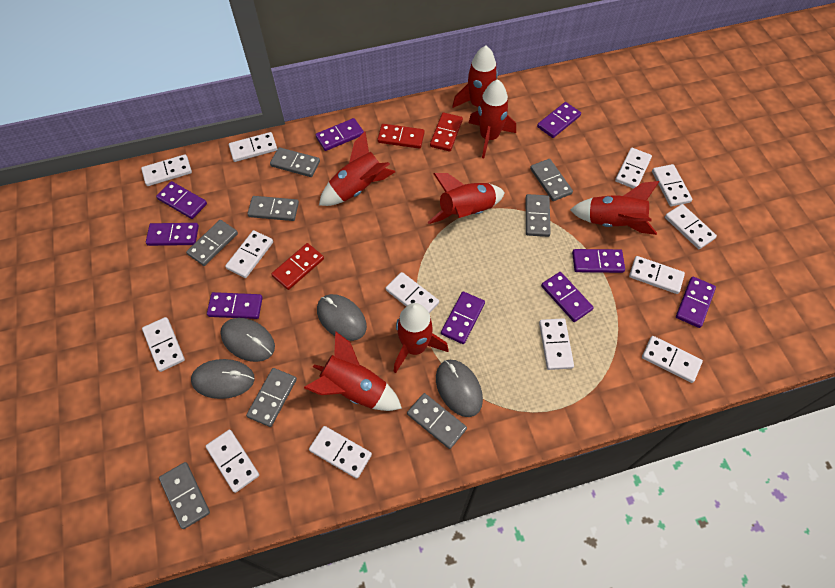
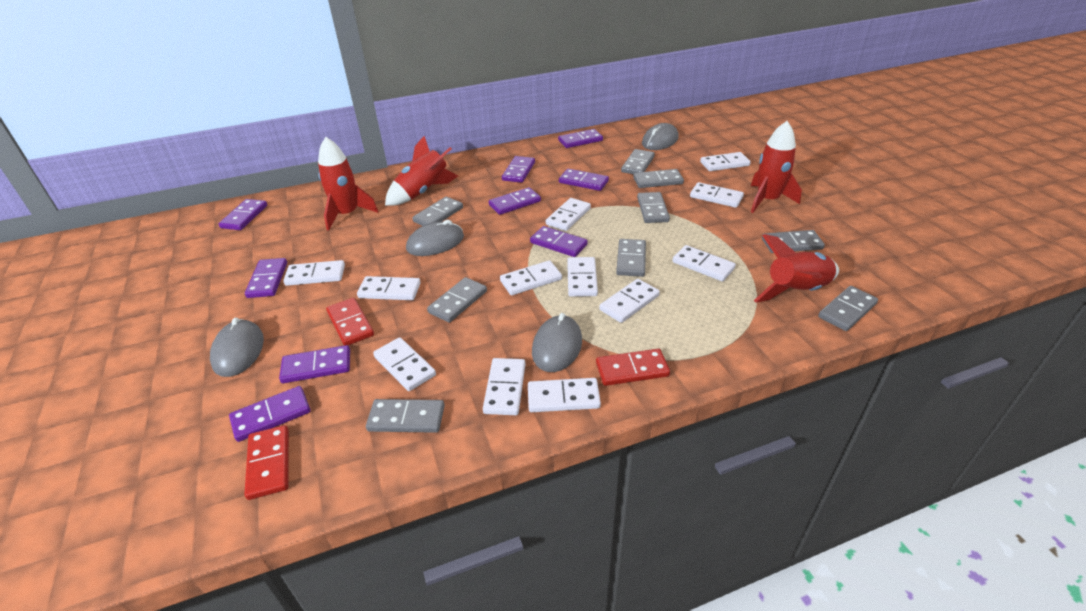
grey domino: [159,462,210,529] [186,220,238,266] [246,368,297,427] [247,196,299,221] [270,147,320,177] [407,393,467,449] [526,194,551,237] [530,159,573,201] = 8 -> [366,399,445,433] [412,197,463,226] [427,277,487,323] [616,239,646,277] [621,149,655,174] [633,169,684,188] [637,192,670,223] [762,230,825,253] [818,286,878,331] = 9
red rocket: [304,332,402,411] [319,132,395,206] [394,303,448,373] [428,173,505,224] [452,46,498,108] [469,79,516,158] [570,181,659,235] = 7 -> [318,137,378,231] [385,136,458,206] [751,121,802,213] [754,234,839,303] = 4
white domino: [141,154,192,186] [142,317,185,372] [206,430,259,493] [225,230,273,278] [229,132,277,162] [309,426,372,479] [386,272,439,313] [539,318,574,370] [615,148,652,189] [629,256,685,294] [642,336,703,383] [652,164,692,206] [665,204,717,249] = 13 -> [283,260,345,286] [357,276,421,300] [373,337,436,391] [483,358,526,415] [500,260,562,295] [528,378,601,412] [546,198,591,231] [567,257,598,297] [599,279,660,323] [673,245,736,281] [690,182,744,208] [700,152,751,171] = 12

